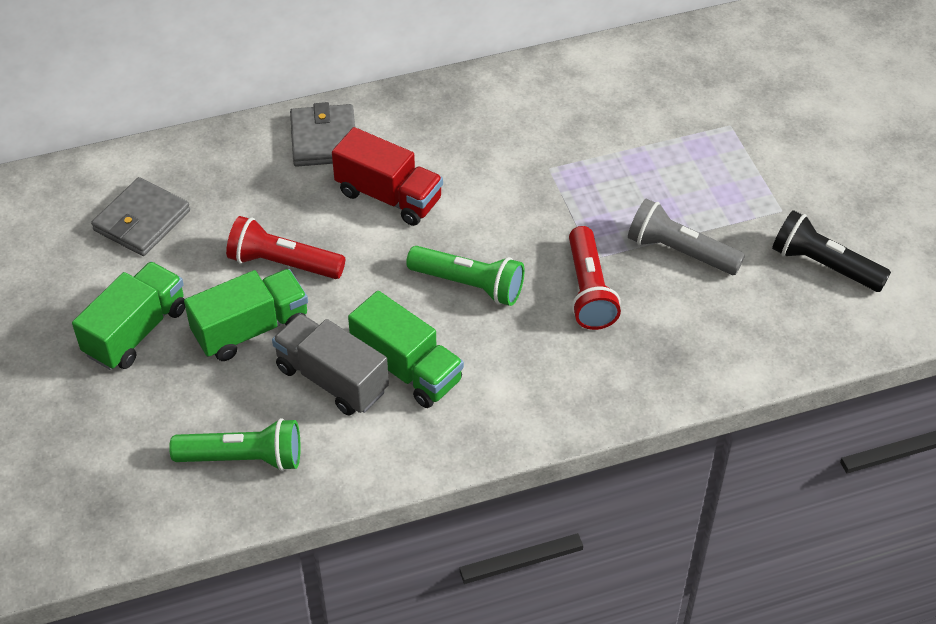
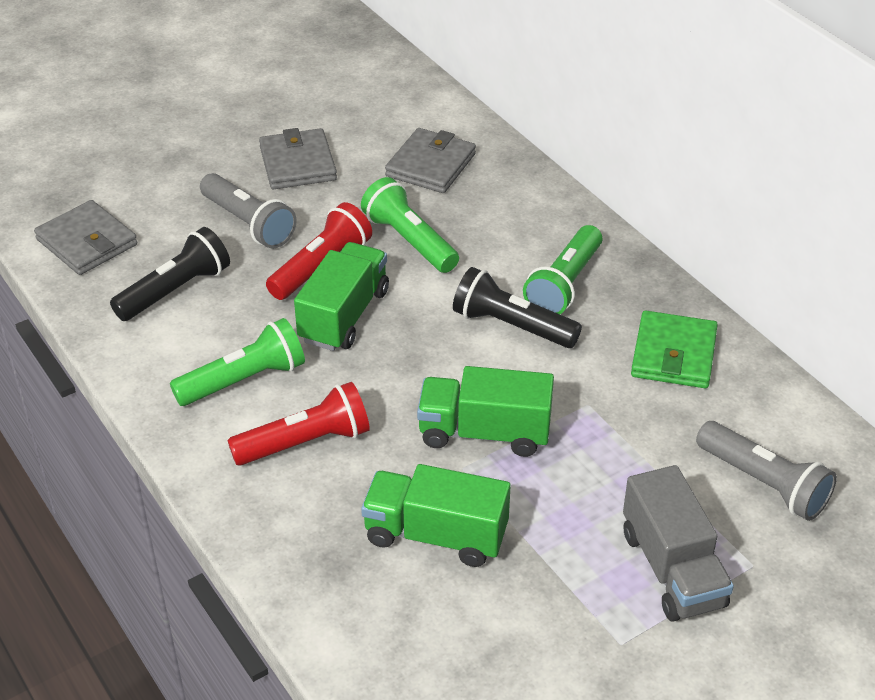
black flashlight: [772,210,891,292] = 1 -> [110,227,230,321] [453,267,582,348] = 2
green flashlight: [169,418,301,471] [406,246,525,306] = 2 -> [170,318,305,406] [361,177,459,273] [523,225,602,314] = 3
green wallet: none = 0 -> [631,310,718,388] = 1
grey flashlight: [628,199,745,275] = 1 -> [200,173,297,249] [696,421,837,521] = 2
grey wallet: [91,177,190,256] [290,102,355,167] = 2 -> [34,200,137,275] [259,128,337,189] [385,128,476,193] = 3
red truck: [332,127,443,226] = 1 -> none = 0

